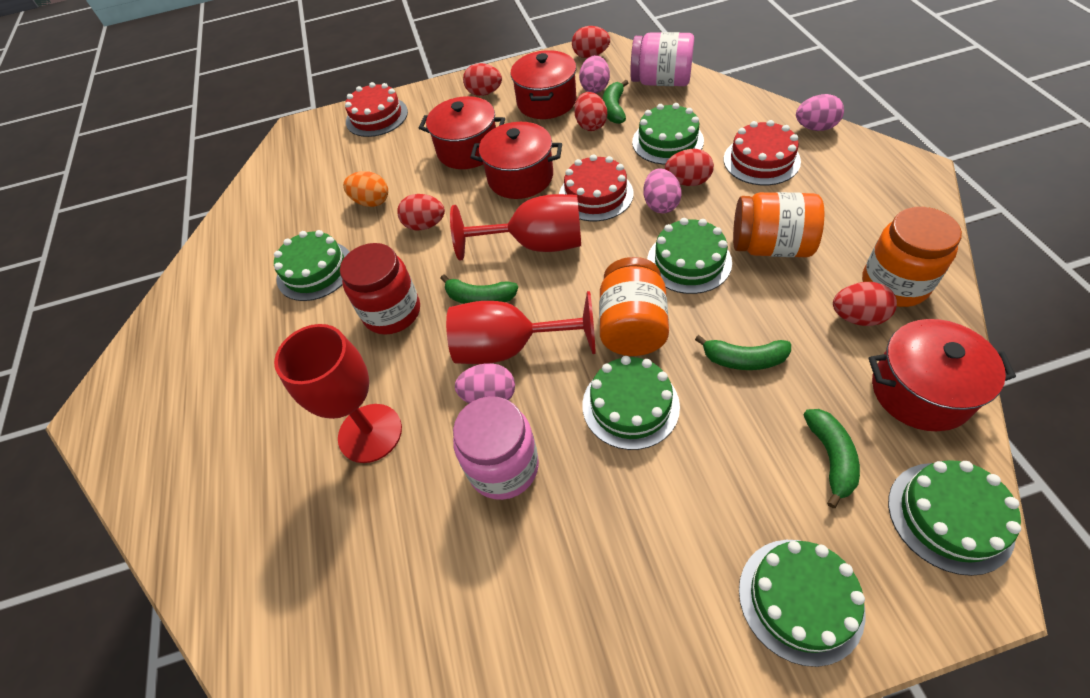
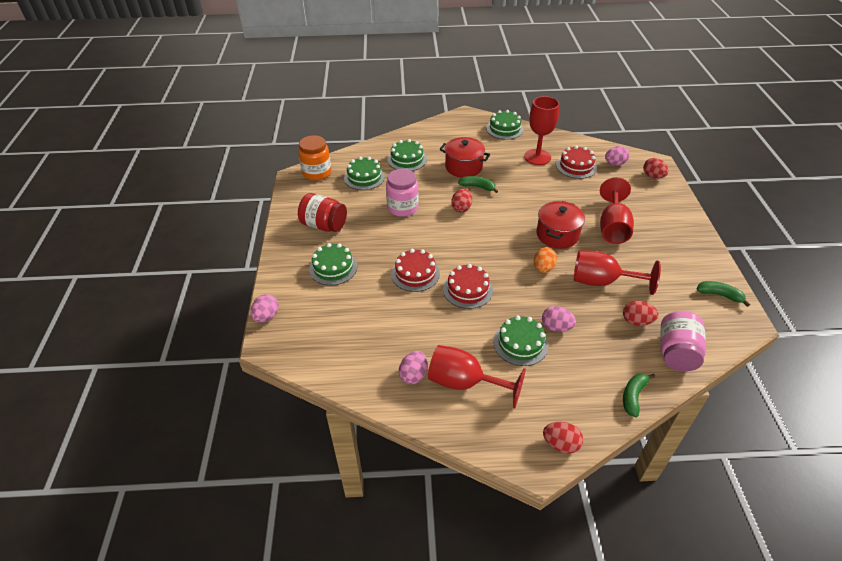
green banana: [440,275,518,304] [603,80,628,124] [695,335,791,370] [803,409,860,508] = 4 -> [458,176,498,193] [623,373,655,417] [697,281,750,307] = 3
green cake: [274,230,349,301] [582,356,680,450] [632,103,704,165] [647,218,732,294] [739,540,865,667] [888,460,1021,576] = 6 -> [309,243,357,285] [344,157,385,190] [388,139,427,171] [486,110,524,140] [494,315,548,366] = 5
orange jar: [599,257,669,356] [733,192,824,257] [862,207,962,307] = 3 -> [298,135,331,181] = 1
red egg: [397,194,445,231] [463,63,502,96] [572,26,610,58] [574,92,607,131] [665,149,714,186] [833,282,897,326] = 6 -> [451,189,472,213] [543,422,583,454] [623,301,658,326] [643,158,669,179] = 4
red goblet: [274,324,402,463] [446,291,596,364] [450,194,581,260] = 3 -> [428,345,526,408] [524,96,559,165] [574,250,661,295] [600,177,634,244] = 4
red pot: [419,96,505,169] [470,122,562,199] [511,50,577,119] [869,319,1016,431] = 4 -> [440,137,490,178] [537,201,585,249] = 2

